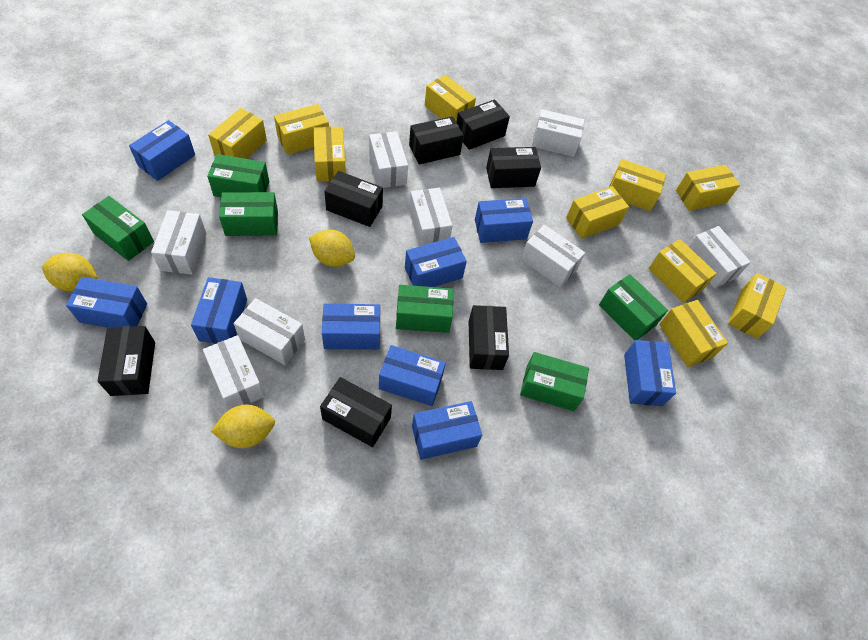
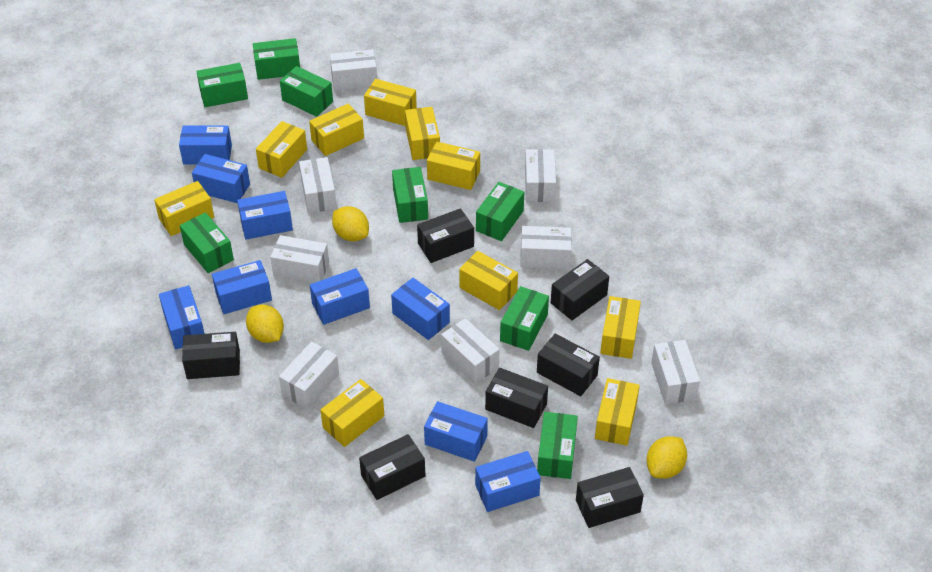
green box: [82,196,154,261] [207,154,269,197] [219,192,278,236] [396,285,453,333] [520,352,589,411] [599,274,668,341] = 6 -> [180,212,234,273] [196,63,248,107] [253,38,300,80] [280,66,333,117] [392,167,428,223] [476,182,524,241] [500,286,549,351] [537,412,578,479] = 8

